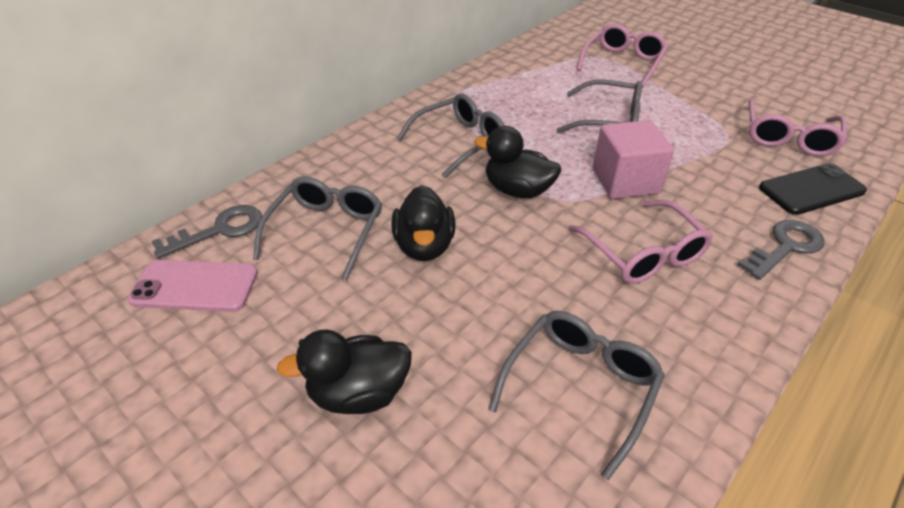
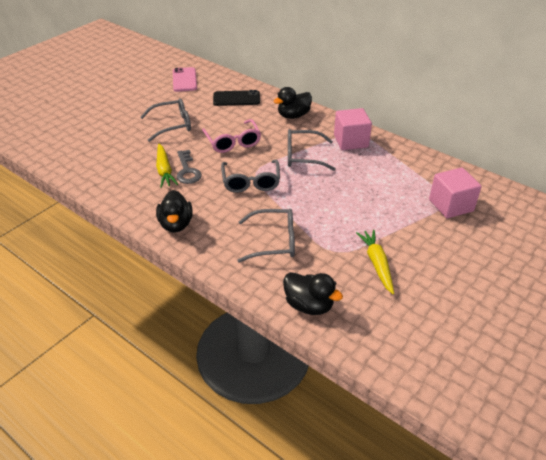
grey key: [151,205,262,259] [737,220,825,280] = 2 -> [176,150,202,184] = 1
pink cube: [593,120,674,199] = 1 -> [334,108,372,150] [429,167,482,218] = 2
pink glasses: [568,200,713,284] [577,24,668,88] [749,100,847,156] = 3 -> [202,119,261,153] = 1
yellow carrot: none = 0 -> [156,144,178,188] [356,230,394,294] = 2

